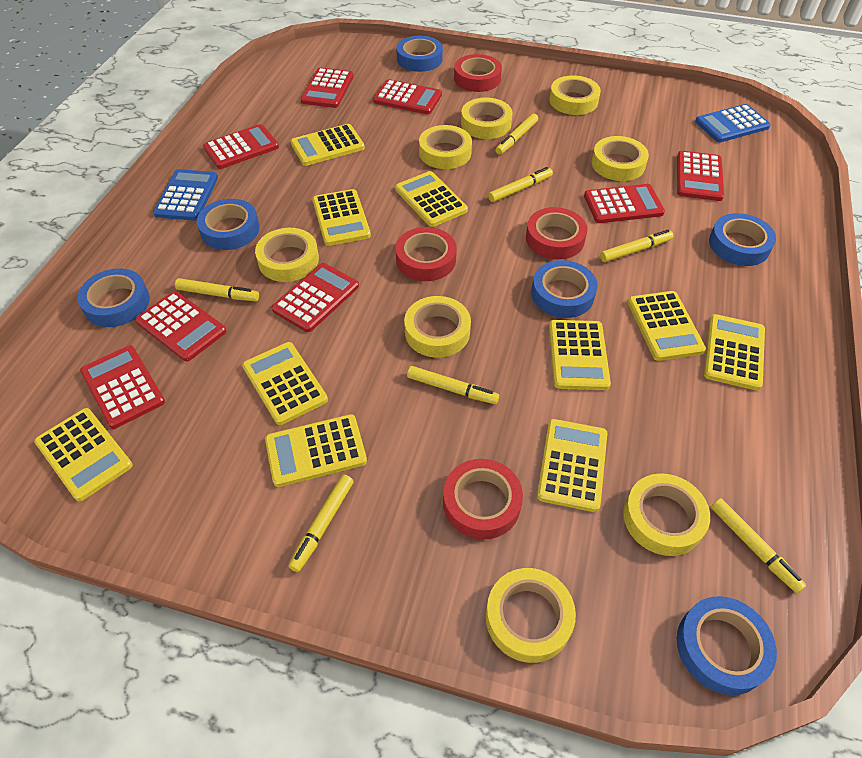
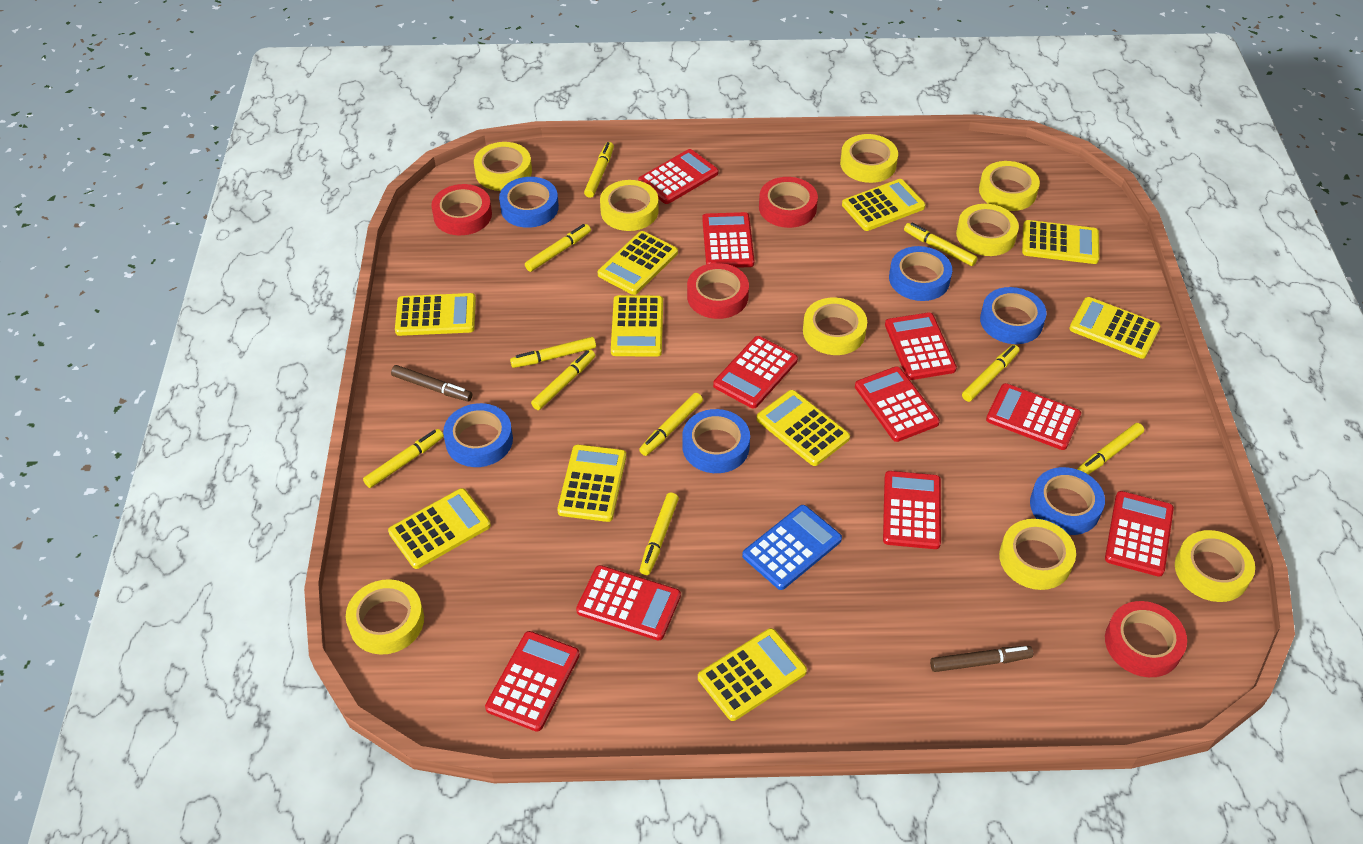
blue calculator: [153,169,218,221] [695,104,771,142] = 2 -> [742,505,842,590] = 1
brown marker: none = 0 -> [391,365,472,401] [930,646,1033,672] = 2
red calculator: [80,345,165,429] [135,291,227,362] [203,124,279,169] [271,263,359,332] [300,68,354,108] [373,79,442,115] [584,184,665,223] [677,151,724,201] = 8 -> [485,631,580,731] [576,565,681,641] [638,149,718,204] [702,212,754,268] [713,336,798,409] [855,366,940,442] [883,471,941,549] [885,312,957,380] [986,383,1081,450] [1105,491,1174,577] = 10
yellow marker: [175,278,259,301] [289,475,354,572] [407,366,499,404] [488,167,553,202] [496,113,538,155] [600,230,673,262] [711,498,806,593] = 7 -> [363,429,444,488] [510,337,596,368] [525,224,591,272] [531,349,595,410] [584,142,614,198] [639,393,703,456] [640,493,679,575] [904,223,978,266] [962,345,1019,402] [1077,423,1144,474] = 10
yellow tape: [255,228,319,282] [404,296,471,358] [419,125,472,169] [461,98,513,139] [486,568,576,663] [549,75,601,115] [591,136,649,181] [623,473,710,556] = 8 -> [346,579,424,655] [474,142,532,191] [600,180,659,231] [803,298,867,355] [840,134,898,183] [956,204,1019,256] [979,161,1040,211] [999,519,1076,590] [1175,530,1255,602] = 9

